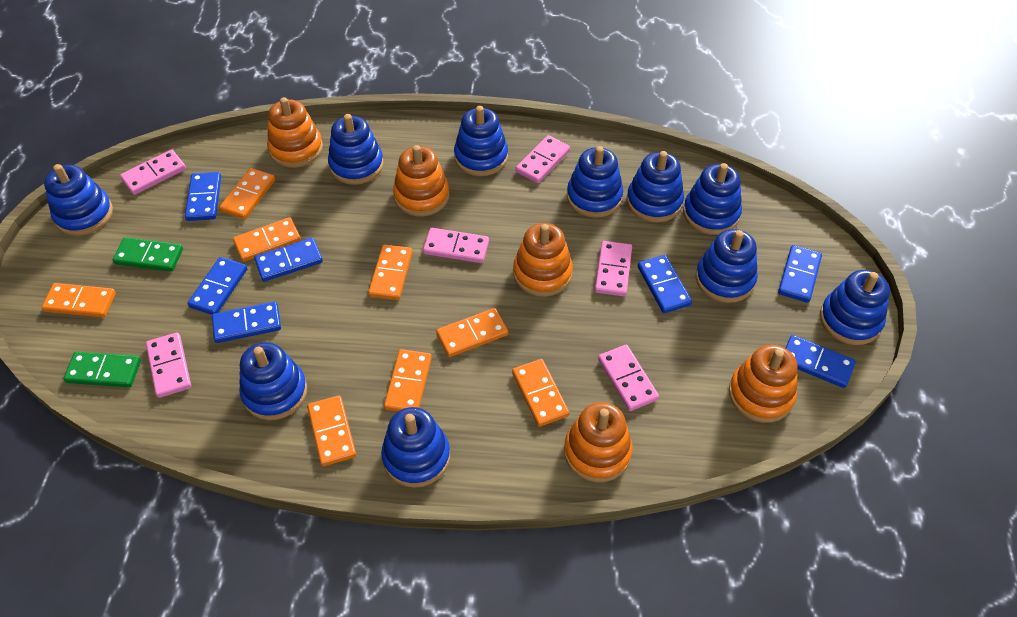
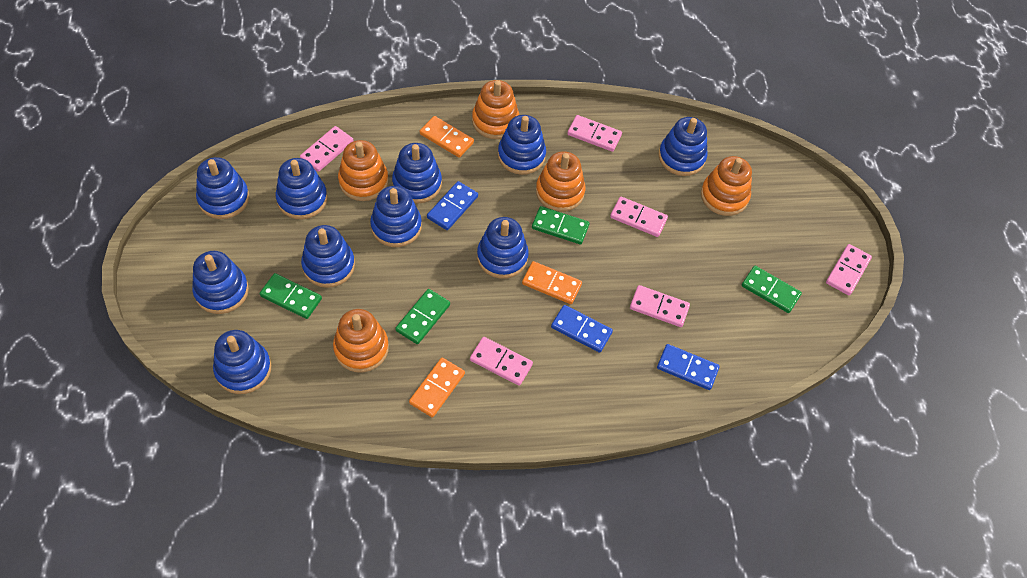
blue domino: [185,172,221,221] [187,257,247,315] [212,301,281,343] [254,238,323,282] [638,255,692,313] [778,245,822,303] [786,335,856,388] = 7 -> [427,181,478,230] [551,305,613,353] [657,344,720,390] = 3
green domino: [63,352,141,387] [113,237,183,271] = 2 -> [260,273,322,319] [395,289,450,344] [532,206,589,245] [742,266,802,313] = 4
orange domino: [42,283,116,318] [219,168,275,219] [233,217,301,262] [307,395,356,466] [368,244,413,300] [384,349,432,412] [436,308,508,357] [512,359,570,427] = 8 -> [409,358,465,418] [420,116,474,158] [522,261,582,304] = 3

